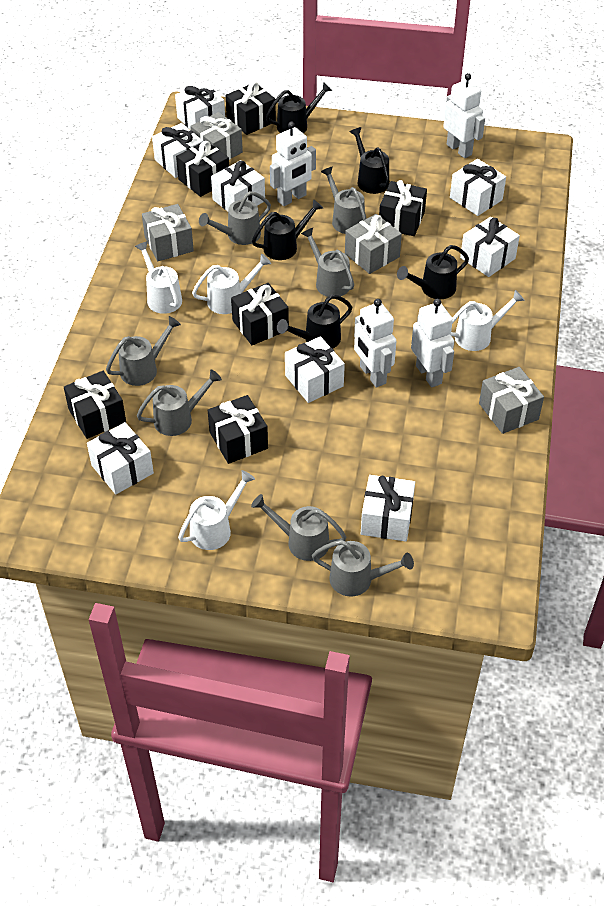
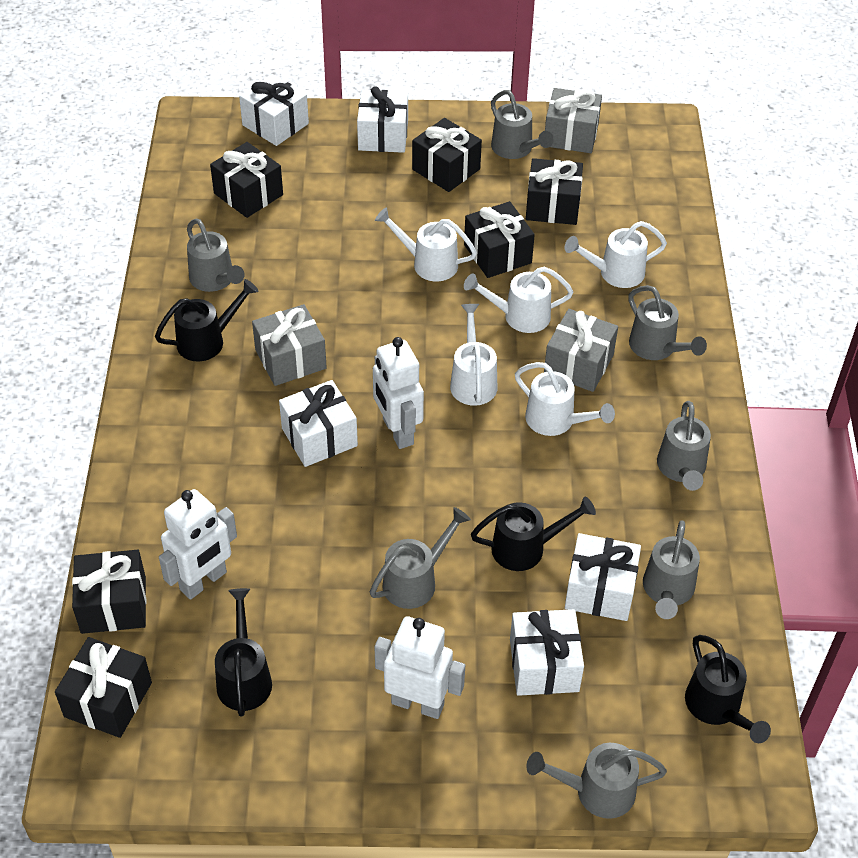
black watering can: [252,199,323,260] [266,82,332,133] [277,295,352,349] [350,127,390,194] [397,245,469,299] = 5 -> [155,279,259,361] [215,588,272,717] [471,497,596,571] [685,635,771,743] = 4
grey gift: [142,204,194,261] [190,112,243,160] [345,214,402,274] [479,367,544,434] = 4 -> [252,304,327,386] [544,309,618,392] [545,88,602,153] = 3
white gift: [87,422,154,494] [152,123,203,178] [175,83,225,130] [211,160,265,211] [285,336,345,403] [361,475,415,541] [450,159,506,216] [460,217,520,277] = 8 -> [239,74,309,146] [279,380,358,467] [357,86,408,153] [510,609,584,696] [565,533,641,621] = 5
white robot: [270,121,316,206] [354,299,396,388] [411,299,454,387] [443,73,485,158] = 4 -> [159,489,237,600] [373,337,424,449] [374,616,465,719] = 3
white watering can: [135,241,182,314] [178,470,255,550] [192,254,271,314] [450,290,525,351] = 4 -> [375,207,477,282] [450,304,497,406] [464,267,573,333] [515,362,615,436] [565,221,667,288] = 5

